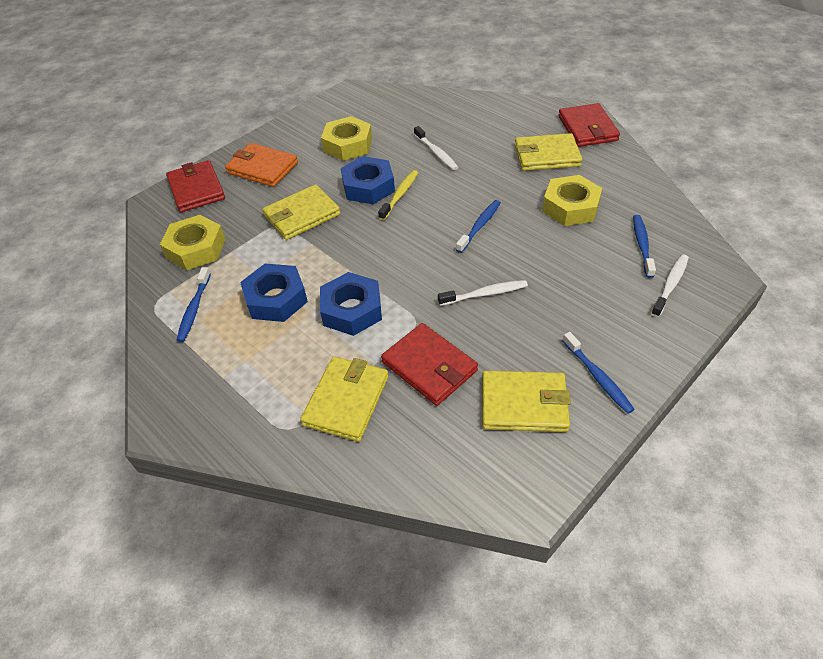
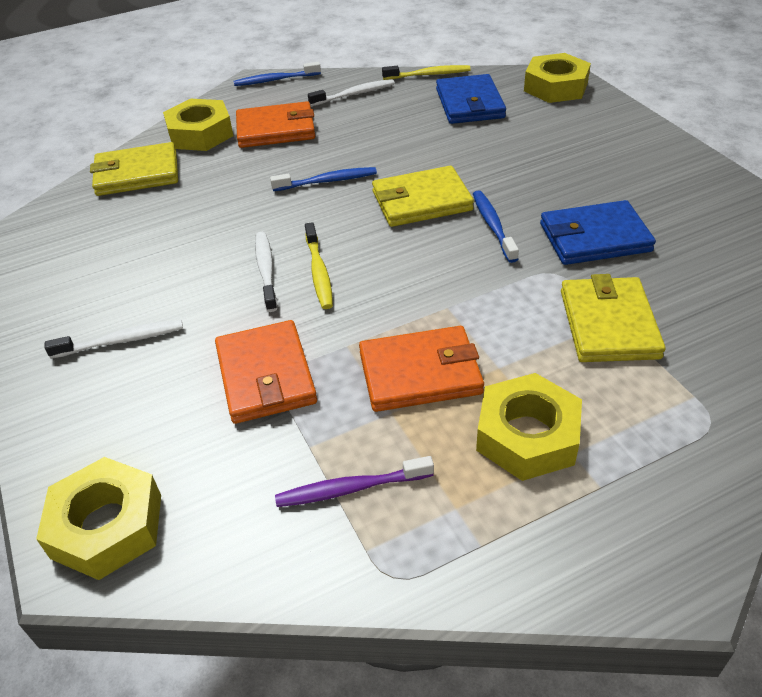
blue nut: [240,264,308,322] [320,272,382,336] [341,156,395,204] = 3 -> none = 0
blue toothbrush: [176,267,211,342] [456,200,501,253] [563,332,635,414] [633,215,656,278] = 4 -> [234,62,321,86] [270,167,377,191] [473,190,519,263] = 3
blue wallet: none = 0 -> [436,74,506,124] [540,200,656,265] = 2
orange wallet: [225,143,298,187] = 1 -> [215,320,317,424] [236,101,315,148] [359,326,484,412] = 3
purple toothbrush: none = 0 -> [275,456,434,507] = 1
red wallet: [166,160,225,212] [381,323,478,406] [558,103,620,147] = 3 -> none = 0
yellow nut: [160,215,226,270] [321,116,372,161] [542,175,602,226] = 3 -> [36,457,161,580] [163,99,233,151] [476,373,582,481] [524,53,591,103] = 4
yellow toothbrush: [378,170,418,220] = 1 -> [305,222,333,309] [382,65,471,80] = 2
yellow wallet: [262,184,341,240] [300,356,389,442] [482,371,571,432] [515,133,582,171] = 4 -> [90,142,178,196] [372,166,474,227] [561,274,666,362] = 3

